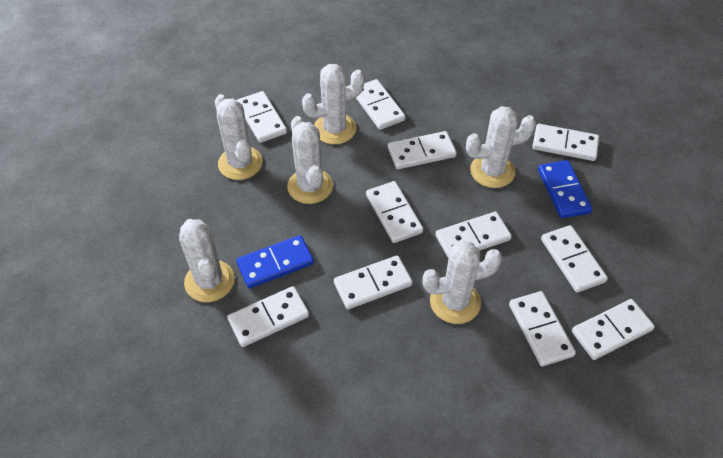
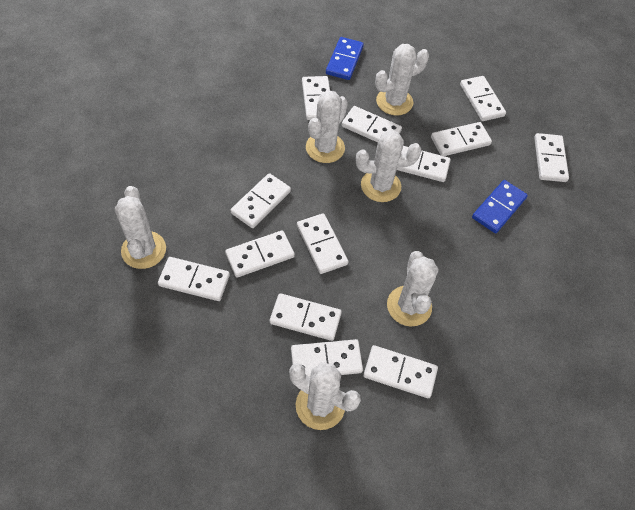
white domino: [227,286,309,347] [237,91,287,143] [334,255,413,309] [356,79,405,130] [366,181,423,243] [388,131,457,169] [435,212,512,258] [509,291,576,367] [532,124,599,161] [541,225,608,293] [572,299,655,360] = 11 -> [158,257,230,301] [225,230,295,277] [230,173,291,228] [270,293,342,341] [291,339,363,377] [297,213,349,274] [302,76,330,120] [342,106,402,143] [363,345,438,398] [397,146,450,182] [431,122,492,156] [460,76,506,121] [534,133,569,182] = 13

